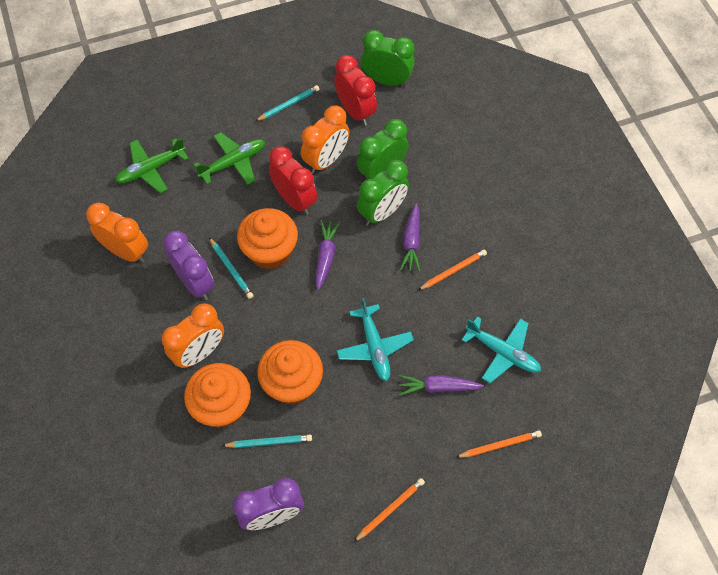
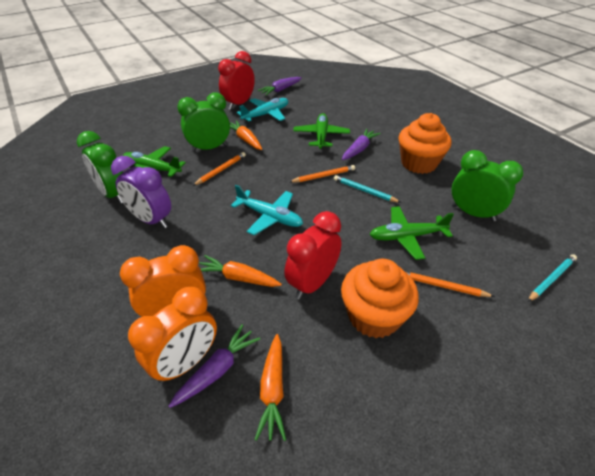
green plane: [115,138,189,193] [194,132,265,185] = 2 -> [123,146,186,177] [293,113,350,149] [369,206,454,260] = 3
orange carrot: none = 0 -> [199,255,282,287] [230,120,262,150] [255,334,286,441] = 3
orange clock: [86,203,148,263] [162,303,224,368] [301,106,349,174] = 3 -> [120,245,206,317] [128,287,217,384] = 2
orange cupcake: [184,363,251,428] [237,208,298,269] [257,340,323,404] = 3 -> [341,259,419,338] [398,113,451,174] = 2
purple clock: [163,231,214,300] [233,478,304,530] = 2 -> [111,156,171,228] = 1
turquoise pencil: [209,237,254,299] [222,435,312,448] [256,85,319,121] = 3 -> [334,175,401,203] [528,254,577,302] = 2

